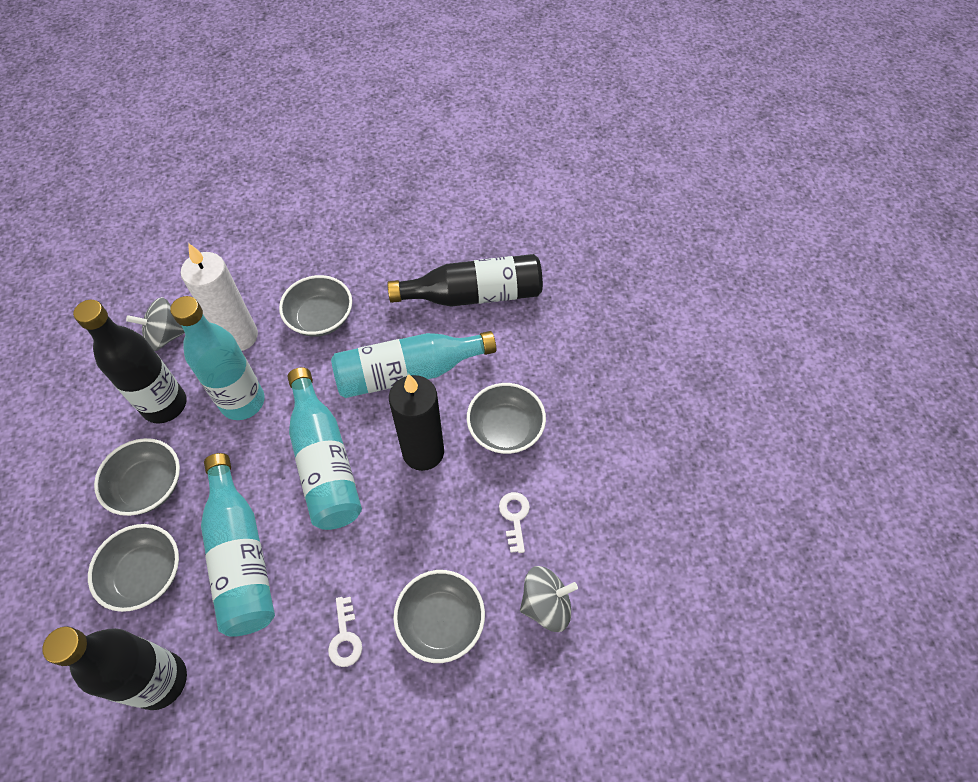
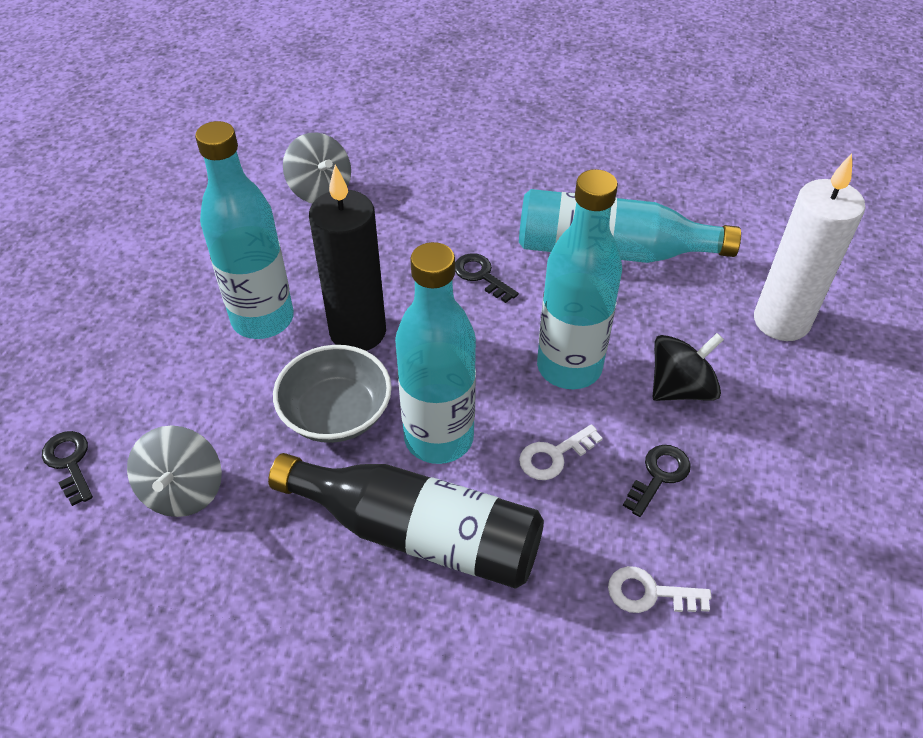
black bottle: [42,626,187,710] [73,300,186,423] [387,254,543,307] = 3 -> [268,453,544,589] = 1
black key: none = 0 -> [42,431,93,506] [455,253,519,303] [623,445,691,517] = 3
black spinning top: none = 0 -> [653,333,724,401] = 1
grey bowl: [88,524,179,612] [94,438,180,516] [279,275,352,337] [393,570,485,663] [467,383,546,454] = 5 -> [273,345,392,443] = 1

